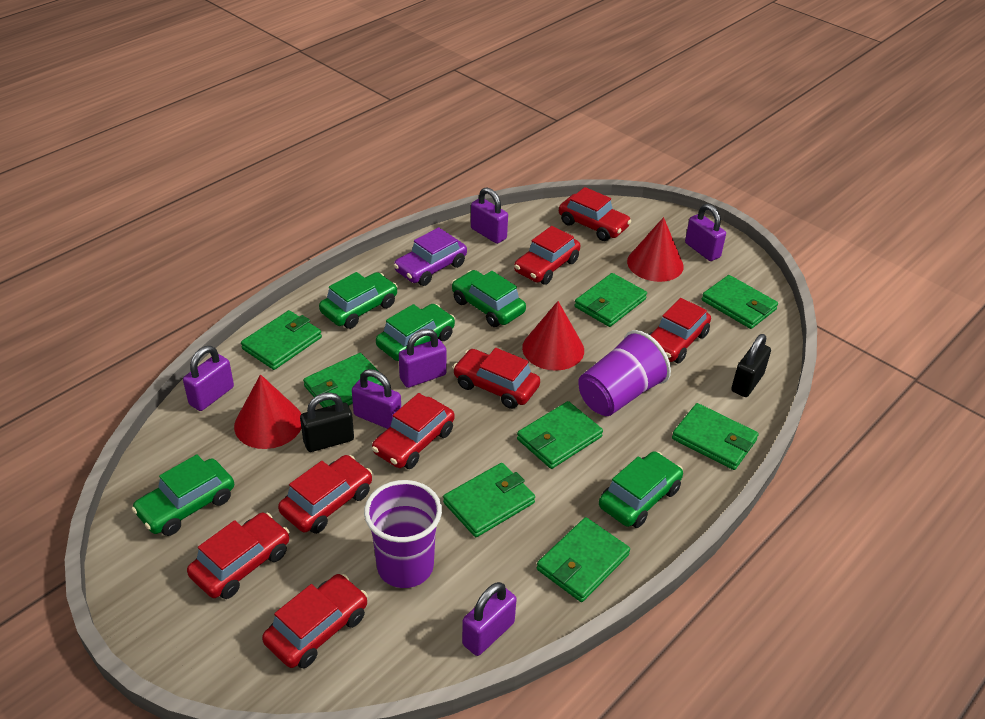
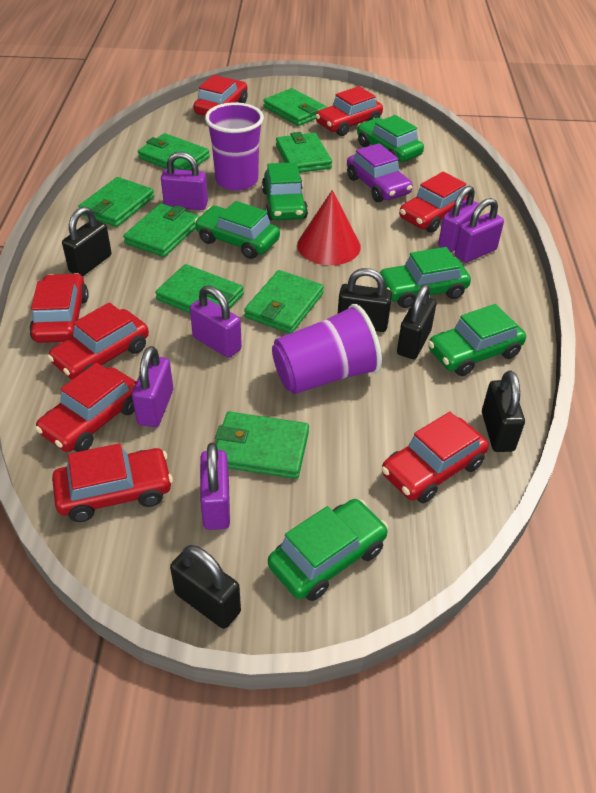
black padlock: [300,392,354,452] [731,334,771,397] = 2 -> [62,207,112,276] [170,545,241,629] [338,268,392,332] [397,284,436,359] [482,371,525,452] = 5
green car: [132,454,234,536] [319,272,398,329] [376,304,455,361] [452,270,526,327] [599,451,683,528] = 5 -> [194,201,280,259] [262,162,308,220] [268,499,388,601] [357,115,424,162] [380,247,471,308] [428,304,526,376] = 6
red cone: [234,374,301,449] [522,301,584,371] [627,217,684,282] = 3 -> [297,190,361,265] = 1

